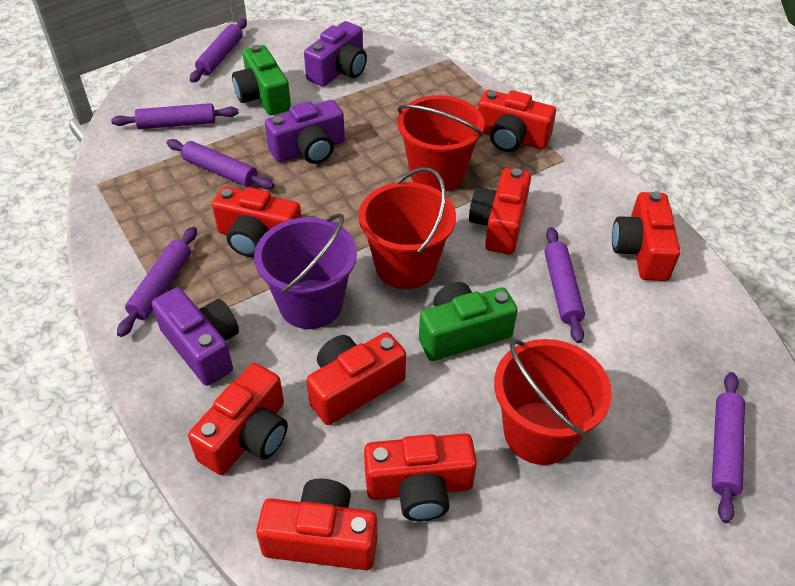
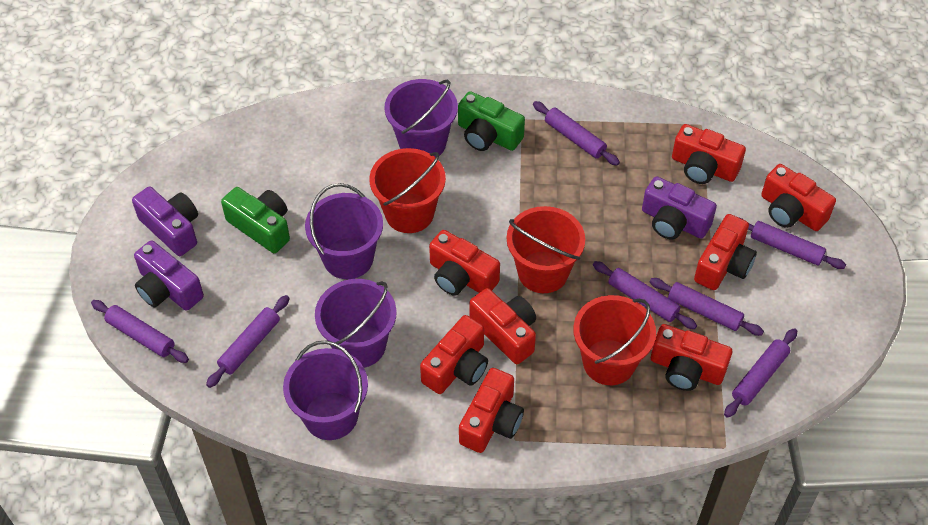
purple bucket: [254,213,357,329] = 1 -> [283,340,368,440] [305,183,383,279] [315,279,397,368] [385,79,458,157] = 4
purple rolling pin: [111,103,239,129] [117,227,197,337] [166,139,274,189] [190,19,247,83] [545,227,585,343] [712,372,745,523] = 6 -> [91,300,189,363] [206,295,289,388] [533,101,620,166] [593,261,697,329] [649,278,764,336] [724,328,797,418] [741,218,846,269] = 7

